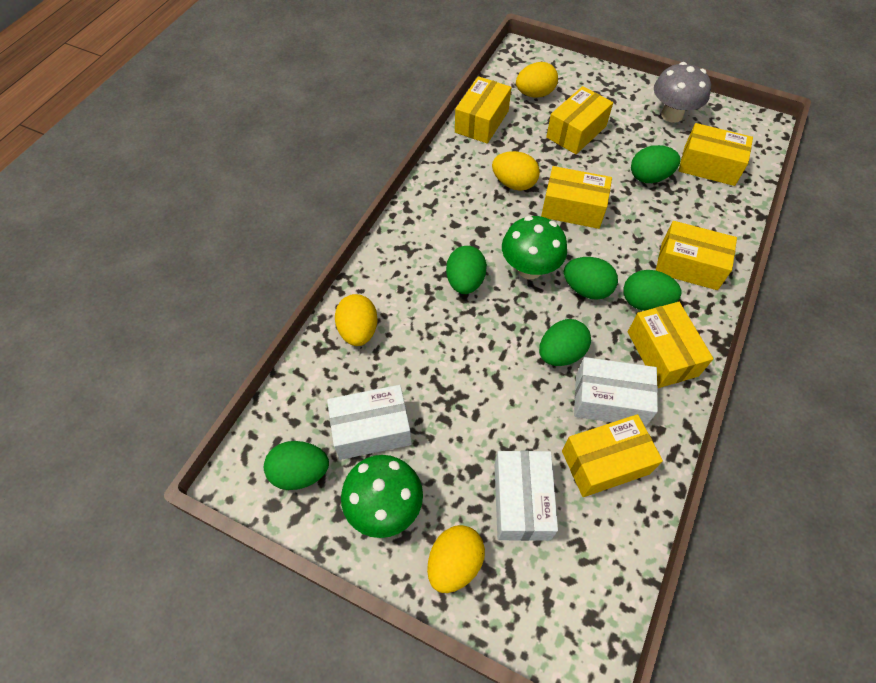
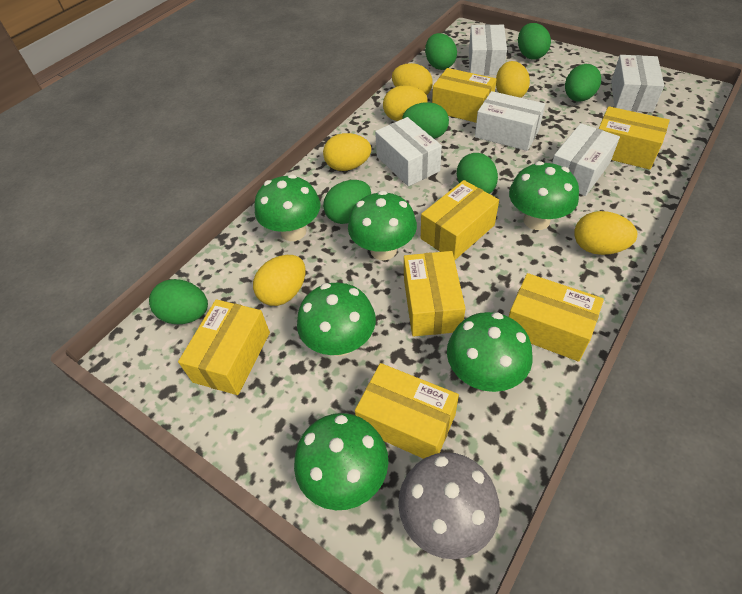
green egg: [264,441,329,490] [446,246,487,294] [539,319,591,366] [564,257,618,300] [624,270,681,311] [631,145,681,183] = 6 -> [149,279,208,324] [323,180,371,224] [403,102,449,139] [425,33,457,70] [457,153,498,194] [518,23,551,60] [565,64,601,102] = 7
green mushroom: [341,455,423,538] [502,216,567,279] = 2 -> [254,175,320,241] [294,413,388,510] [297,283,376,356] [348,191,417,260] [447,312,533,392] [509,161,579,230] = 6
white box: [327,385,412,460] [495,451,558,541] [574,357,658,427] = 3 -> [375,117,442,186] [469,24,507,75] [475,91,545,151] [552,123,620,196] [611,55,664,113] = 5
yellow egg: [335,294,378,346] [427,525,485,593] [492,151,540,191] [516,62,558,98] = 4 -> [253,255,305,306] [323,133,371,171] [383,85,428,121] [392,63,433,95] [496,61,530,98] [575,211,637,255] = 6

